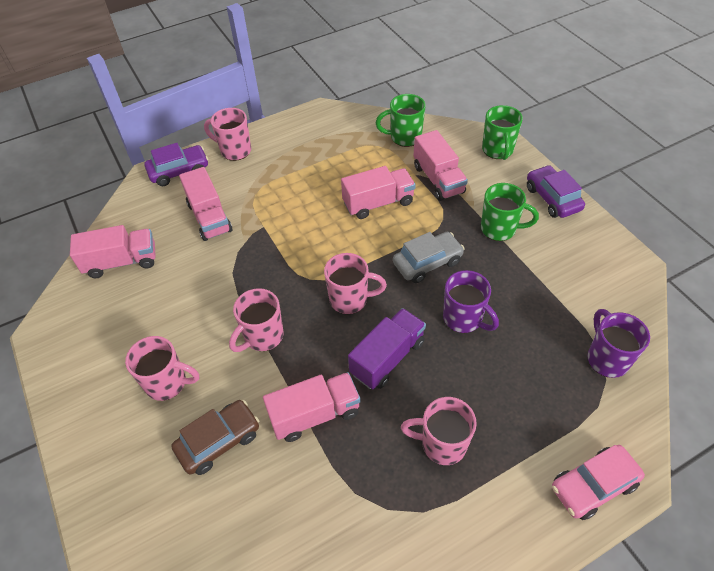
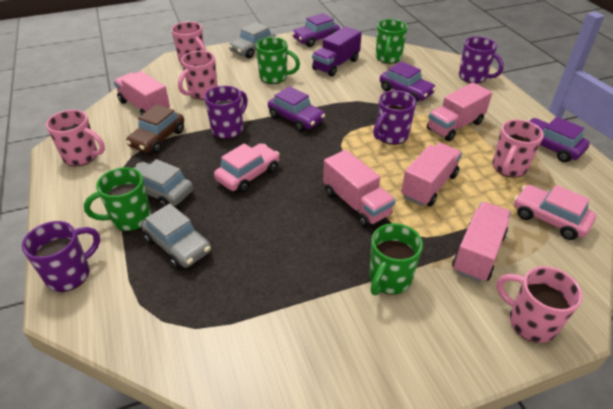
green mug: [376,94,426,147] [481,183,539,241] [482,105,523,160] = 3 -> [84,167,151,231] [256,37,300,84] [369,223,423,295] [376,19,408,64] = 4
grey car: [393,232,465,283] = 1 -> [134,159,193,207] [141,203,211,269] [229,22,276,59] = 3
pink car: [552,445,645,520] = 1 -> [214,143,280,193] [514,185,596,240] = 2
purple car: [145,143,208,186] [527,165,585,218] = 2 -> [268,86,325,132] [292,13,340,47] [380,61,436,103] [528,117,590,162] = 4
purple mug: [443,270,499,333] [587,309,650,378] = 2 -> [22,221,100,292] [204,86,248,139] [373,91,416,145] [459,37,504,84] = 4

